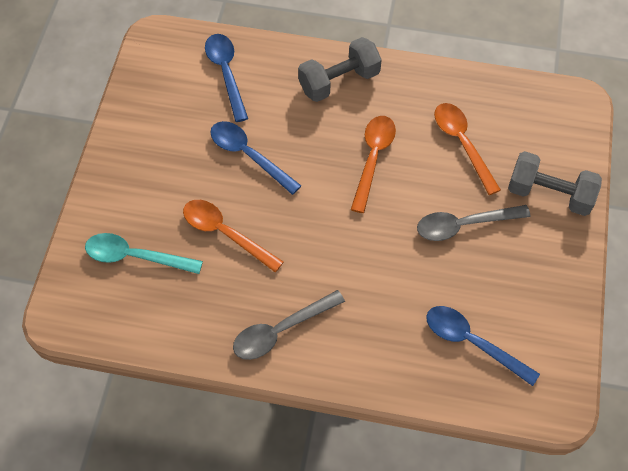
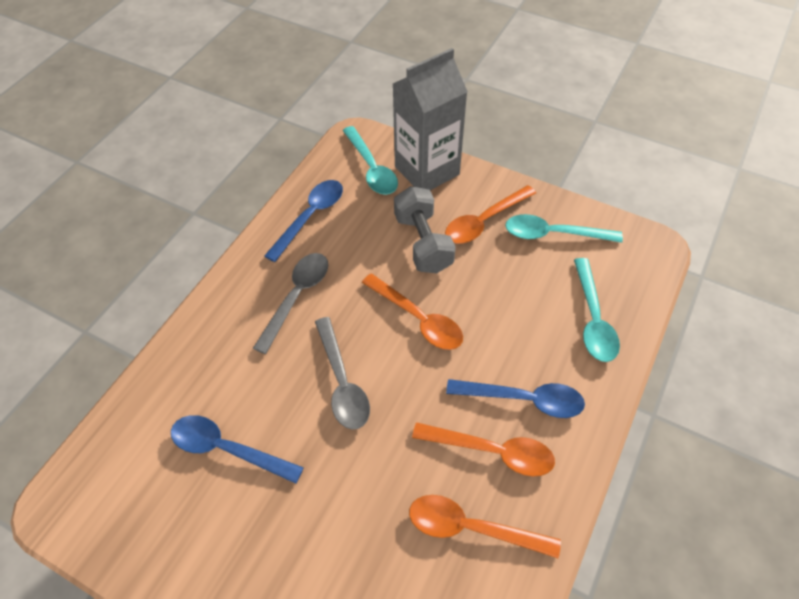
grey carton: none = 0 -> [393,48,468,190] = 1
grey dumbbell: [298,37,382,102] [508,151,602,216] = 2 -> [394,186,456,273] = 1
orange spoon: [183,200,284,272] [351,116,396,213] [434,103,501,195] = 3 -> [362,274,463,350] [409,495,561,558] [412,422,555,476] [445,185,536,244] = 4
turquoise spoon: [85,233,203,274] = 1 -> [343,126,398,195] [505,214,623,243] [574,258,620,362] = 3

